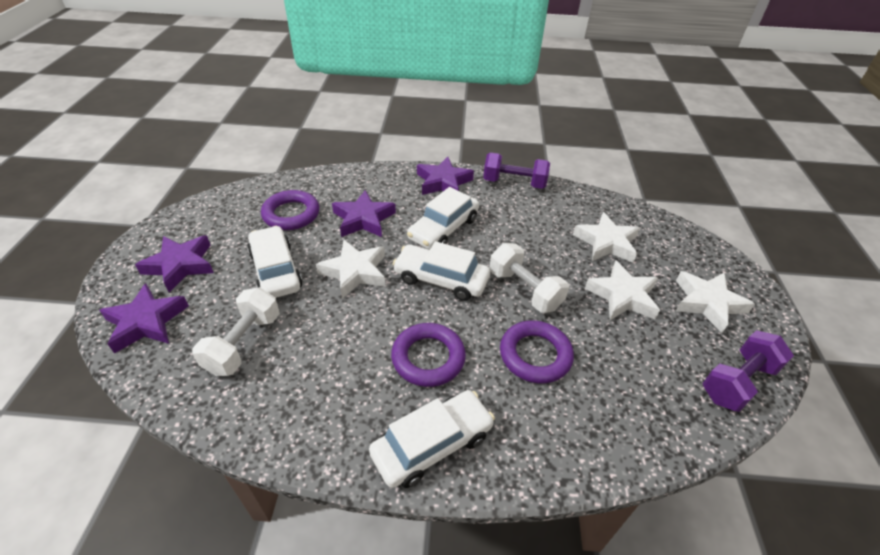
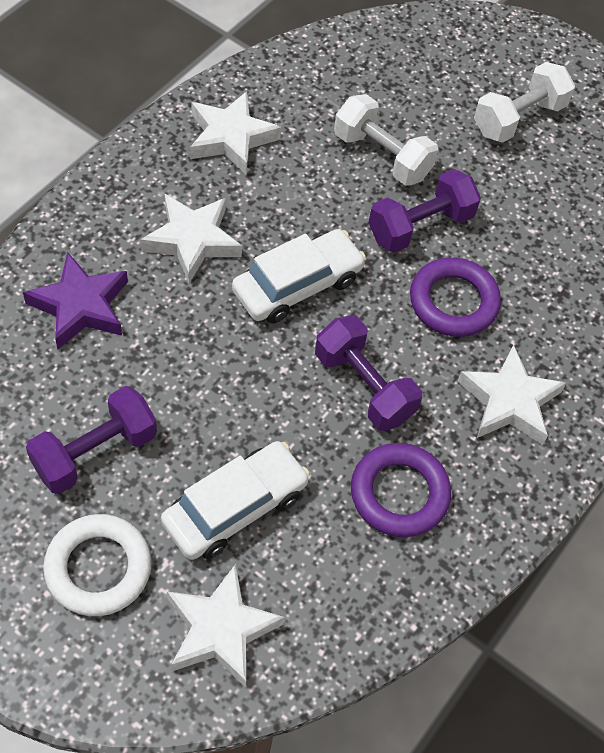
purple dumbbell: [483,152,550,189] [702,330,794,412] = 2 -> [26,386,157,494] [315,315,422,431] [369,169,481,253] = 3
purple ring: [261,190,319,230] [391,323,466,387] [500,320,574,383] = 3 -> [351,443,451,537] [410,257,501,337] = 2
purple star: [99,283,189,354] [135,235,214,292] [332,190,396,237] [417,157,474,195] = 4 -> [23,252,128,350] = 1
white car: [247,226,303,298] [369,390,495,488] [393,241,490,301] [407,187,479,250] = 4 -> [161,441,310,560] [232,229,366,323] = 2
white ring: none = 0 -> [43,514,152,616] = 1

